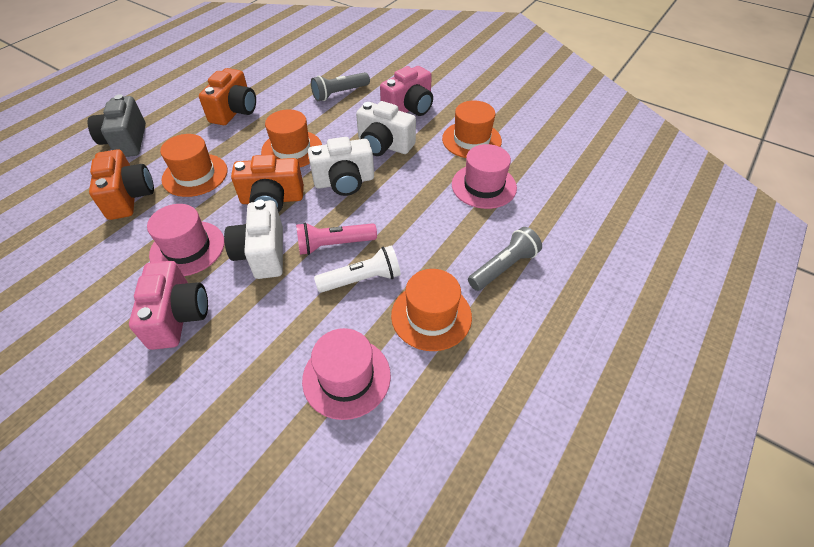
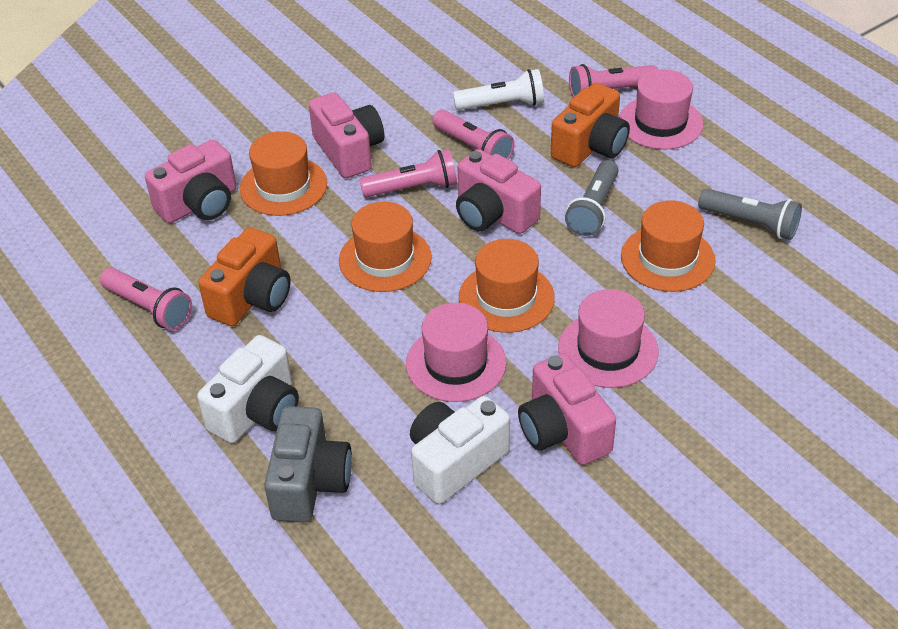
orange camera: [89,149,154,220] [199,68,256,125] [231,155,304,212] = 3 -> [198,227,291,326] [551,83,630,167] = 2
pink camera: [129,261,208,350] [380,66,433,116] = 2 -> [145,140,236,223] [308,92,384,178] [456,149,541,234] [518,353,616,465] = 4
pink flashlight: [296,223,377,255] = 1 -> [100,268,192,330] [359,149,457,197] [432,110,514,160] [569,64,658,98] = 4
white camera: [224,200,283,279] [308,137,374,196] [356,101,416,156] = 3 -> [197,335,299,443] [410,396,510,504] = 2

